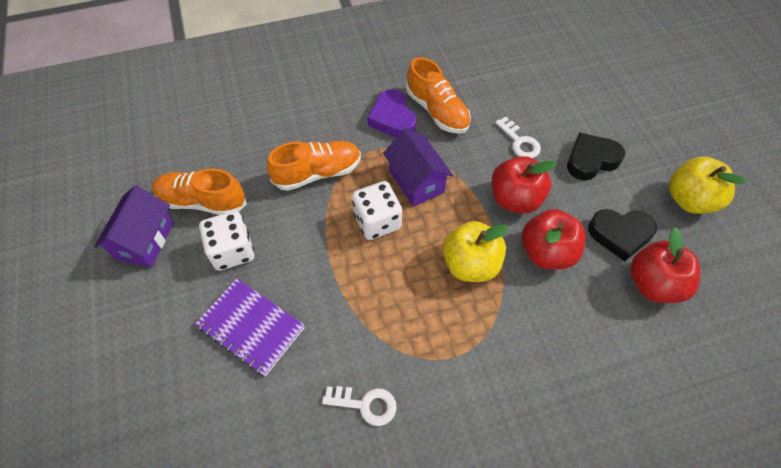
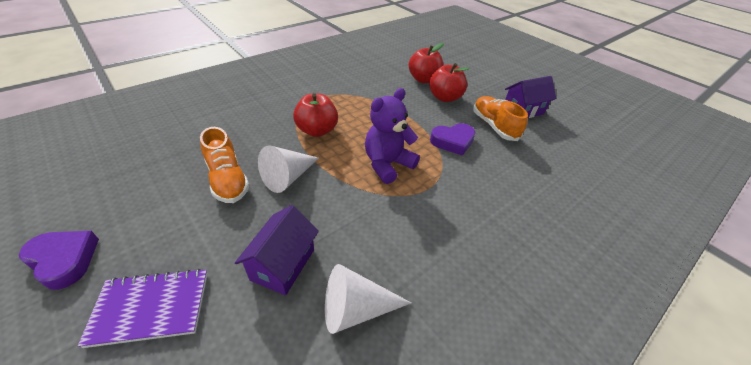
black heart: [567,132,625,180] [588,209,657,261] = 2 -> none = 0
orange shoe: [152,168,246,215] [267,141,361,191] [406,57,471,134] = 3 -> [200,127,250,203] [473,96,528,141] = 2
purple heart: [368,89,416,137] = 1 -> [19,231,99,290] [430,123,475,156] = 2
purple teddy bear: none = 0 -> [365,88,420,184] = 1
white cone: none = 0 -> [258,146,319,193] [325,264,411,334] = 2
white dice: [199,211,254,271] [352,181,402,240] = 2 -> none = 0
white key: [322,386,397,426] [495,117,541,158] = 2 -> none = 0
yellow apple: [443,221,509,282] [669,157,747,214] = 2 -> none = 0

